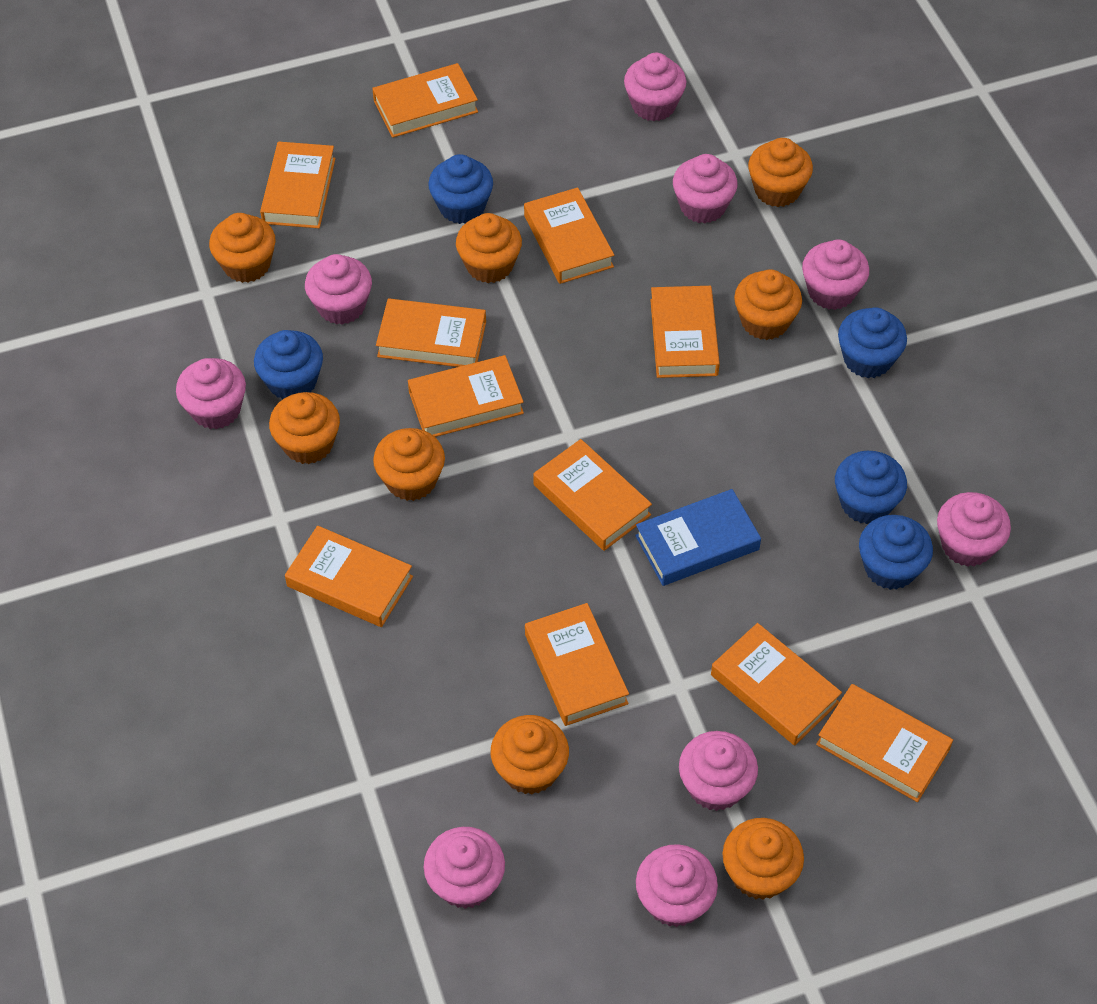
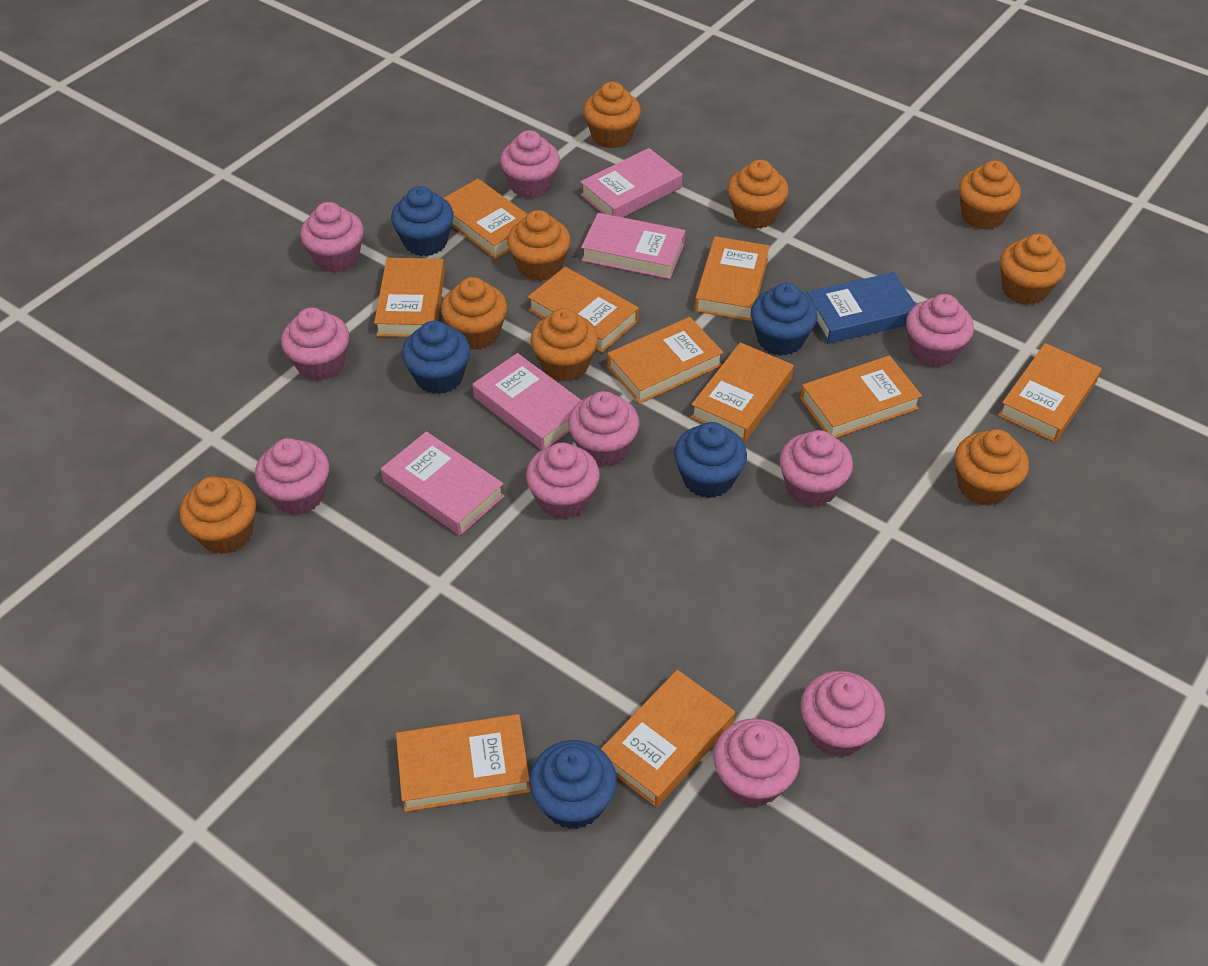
orange book: [260,142,336,228] [285,526,413,627] [372,63,478,138] [376,298,486,367] [408,355,524,437] [524,187,614,284] [525,603,629,726] [533,439,652,551] [650,286,720,378] [711,623,842,746] [816,684,953,802] = 11 -> [374,258,445,337] [396,714,531,812] [444,179,527,259] [528,267,639,353] [601,670,735,807] [607,317,724,404] [691,342,794,442] [695,236,770,321] [800,355,922,438] [998,343,1102,442] = 10
orange cupcake: [209,213,276,283] [269,392,340,464] [373,428,445,501] [456,213,522,283] [491,715,569,794] [722,818,804,900] [734,269,802,340] [748,138,813,207] = 8 -> [180,476,256,554] [441,277,507,350] [507,210,571,281] [530,308,598,382] [583,81,641,148] [727,160,789,229] [955,429,1029,506] [959,160,1021,230] [1000,234,1066,305] = 9
pink book: none = 0 -> [381,431,505,535] [473,353,582,450] [580,148,682,217] [581,213,685,279] = 4
pink cupcake: [176,358,246,429] [305,254,372,325] [424,827,505,909] [624,53,686,121] [636,844,718,927] [673,154,737,224] [679,731,758,811] [802,239,869,310] [937,492,1011,567] = 9 -> [255,438,329,515] [281,307,349,381] [300,202,364,273] [500,130,560,199] [526,443,600,519] [568,391,639,467] [713,718,800,807] [779,430,853,507] [800,671,885,757] [906,294,974,367] = 10

